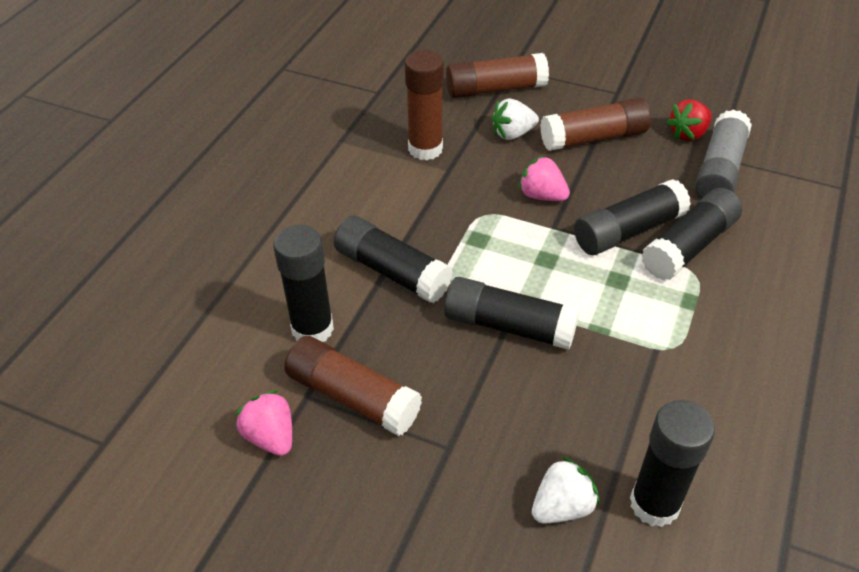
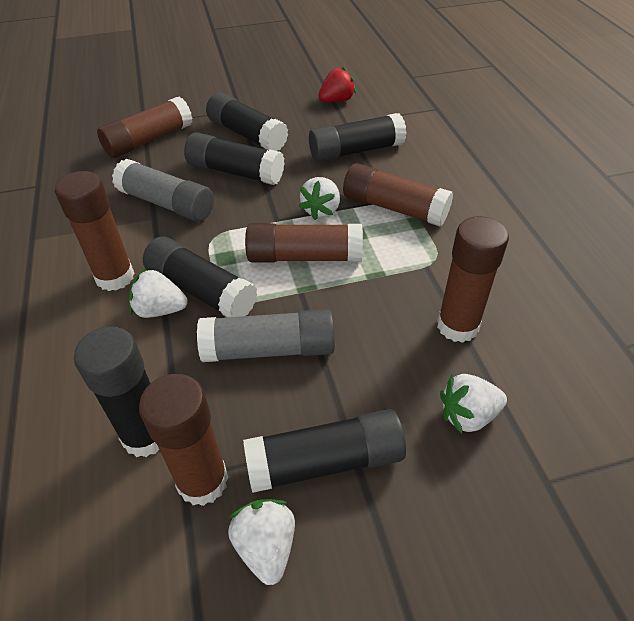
brown glue stick: [284,336,422,436] [405,50,444,160] [446,53,549,98] [540,98,651,151] = 4 -> [55,171,135,291] [97,96,192,158] [139,374,228,506] [245,223,363,263] [343,163,453,227] [437,216,509,343] = 6
grey glue stick: [695,110,752,198] = 1 -> [112,159,214,222] [197,309,335,362] = 2
pink strawberry: [235,390,292,456] [519,156,570,201] = 2 -> none = 0
white strawberry: [492,99,539,140] [532,456,600,524] = 2 -> [129,268,188,318] [228,499,295,585] [299,177,340,220] [440,374,507,434] = 4

